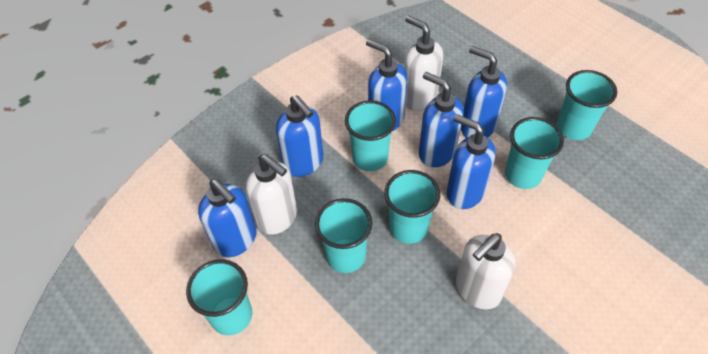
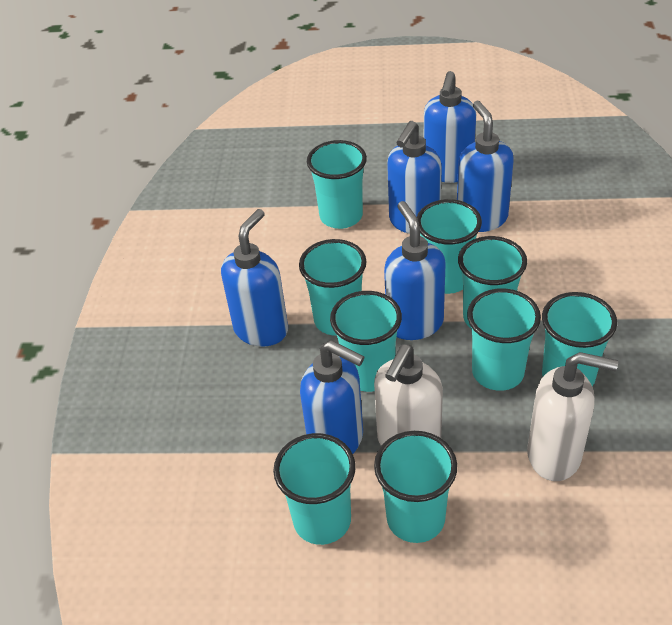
turquoise cup: [186,259,252,335] [315,198,373,273] [345,100,396,171] [384,170,440,244] [505,117,564,189] [557,70,617,140] = 6 -> [273,433,356,545] [299,239,366,336] [307,140,367,229] [330,291,402,392] [374,431,457,543] [417,199,482,294] [458,236,527,328] [467,288,541,391] [542,292,617,386] = 9
white soap dispenser: [246,154,297,235] [404,15,443,111] [456,233,516,309] = 3 -> [374,344,443,446] [527,352,618,481] = 2

